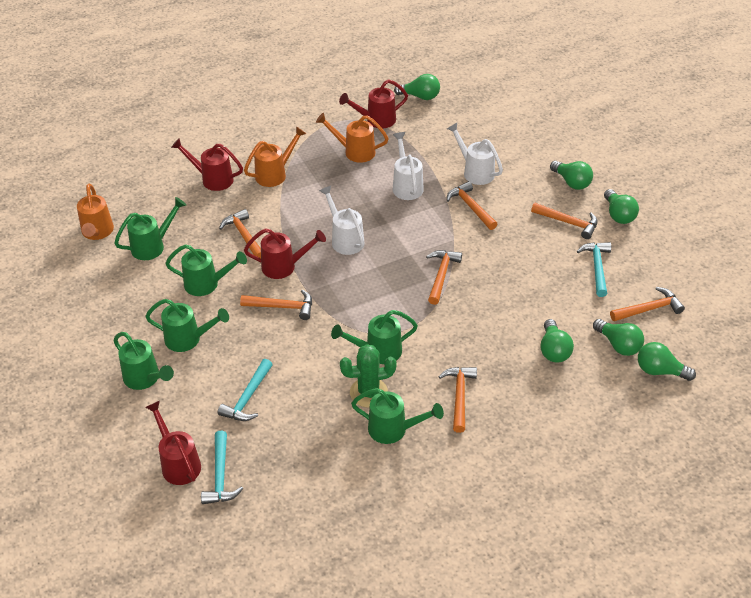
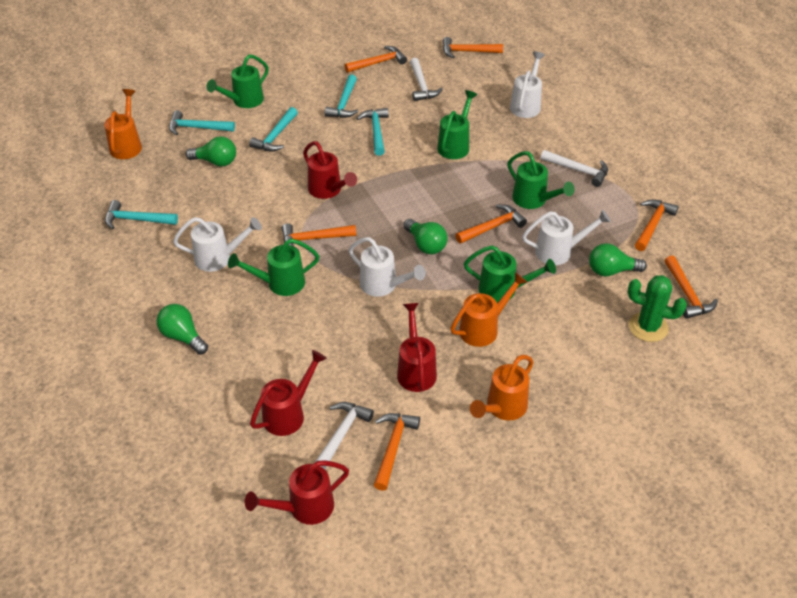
green light bulb: [394,74,440,100] [540,319,574,363] [550,161,593,190] [593,319,644,356] [604,189,639,224] [638,342,696,381] = 6 -> [157,304,208,355] [186,136,236,167] [403,219,447,254] [589,243,647,277] = 4
green watering can: [114,197,186,260] [114,332,174,390] [145,299,229,352] [165,244,247,296] [331,310,418,364] [351,388,444,444] = 6 -> [206,54,269,108] [228,239,320,296] [437,90,477,159] [464,245,556,303] [507,151,575,209] = 5
turquoise hammer: [201,431,244,504] [218,359,273,421] [577,242,611,297] = 3 -> [105,200,178,229] [169,110,235,135] [249,107,298,152] [325,75,358,118] [356,108,389,156] = 5
white hammer: none = 0 -> [315,402,374,469] [410,58,443,101] [541,150,608,187] = 3
white watering can: [319,186,365,255] [393,132,424,200] [447,123,503,185] = 3 -> [173,217,262,272] [348,237,426,297] [510,52,545,118] [522,210,611,265] = 4

